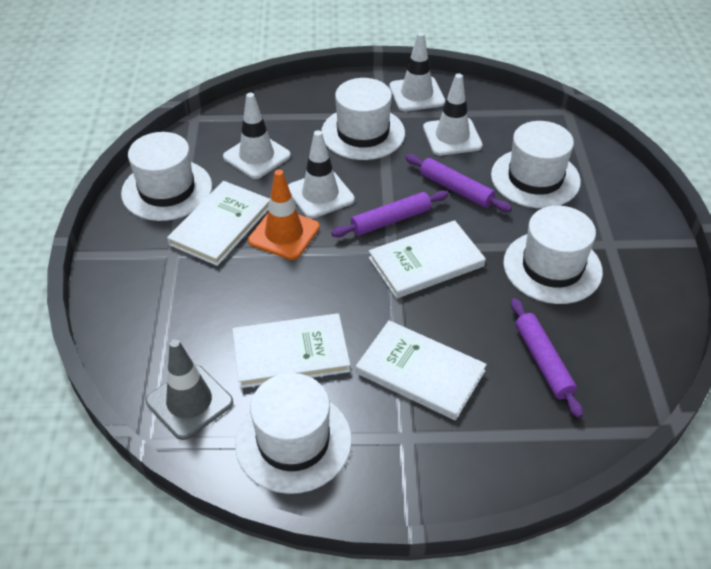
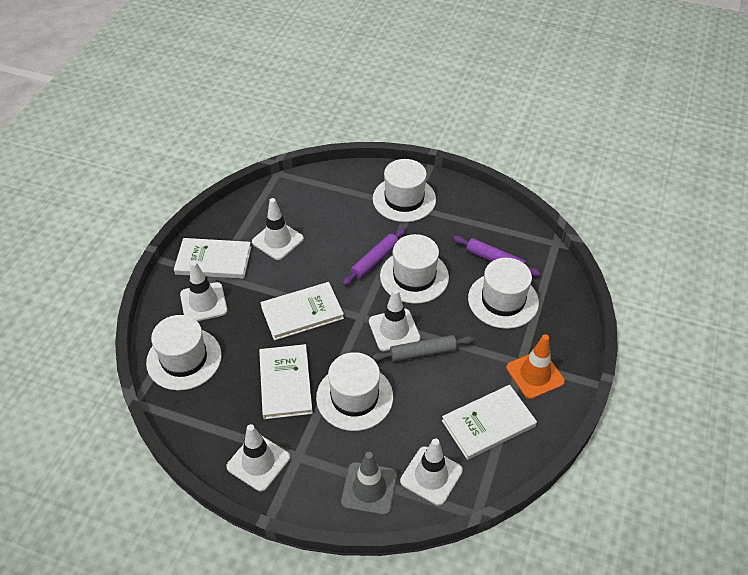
grey rolling pin: none = 0 -> [372,335,474,362] = 1
purple rolling pin: [331,190,449,238] [405,154,512,212] [511,298,583,418] = 3 -> [343,228,406,286] [453,236,541,276] = 2
white traffic cone: [223,93,291,179] [288,130,355,219] [389,32,445,111] [423,74,483,156] = 4 -> [180,261,228,321] [226,424,290,491] [252,198,304,260] [369,289,421,351] [400,438,463,506] = 5

